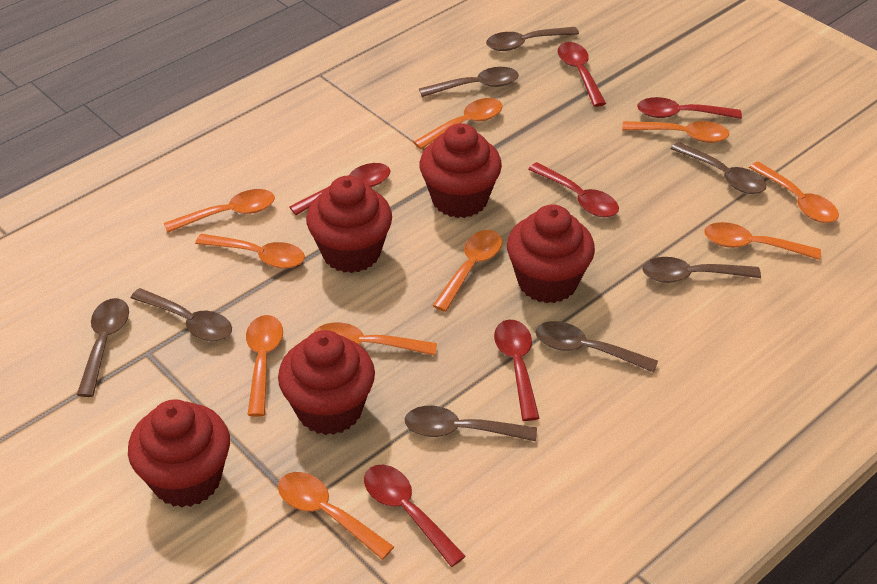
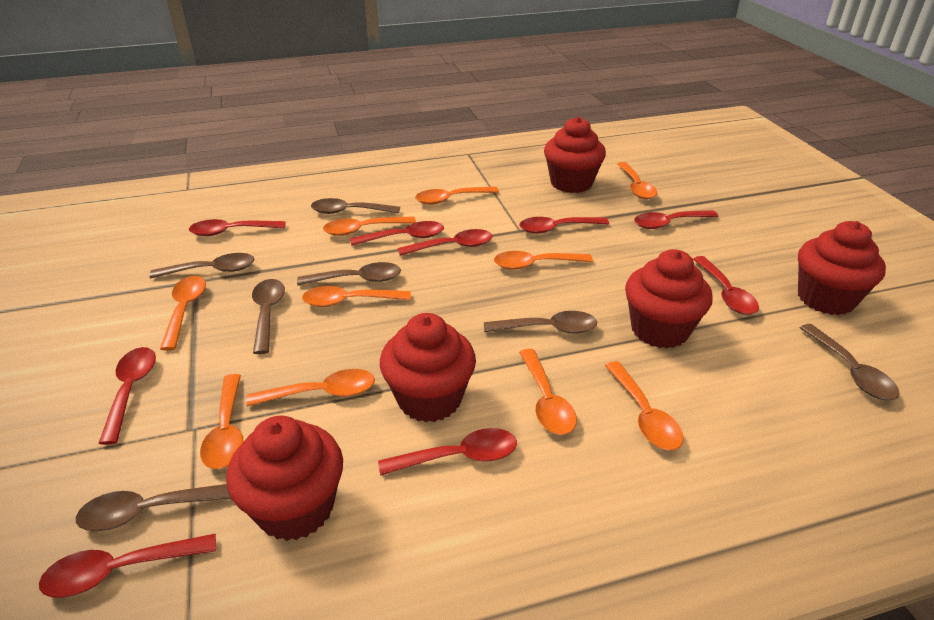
brown spoon: [77,298,129,397] [131,288,232,342] [405,406,537,441] [419,67,519,97] [486,27,579,51] [536,321,658,373] [642,257,761,283] [671,142,766,194] = 8 -> [76,484,231,531] [149,253,255,279] [252,279,285,354] [297,262,401,285] [311,198,400,214] [484,311,597,334] [800,324,900,400] = 7
red spoon: [289,163,390,215] [364,465,466,567] [494,320,539,421] [528,162,619,217] [558,42,606,107] [637,97,742,119] = 6 -> [39,533,216,598] [98,347,156,445] [189,219,286,236] [350,221,444,246] [378,428,517,476] [398,229,493,256] [519,217,609,234] [634,210,718,229] [693,256,759,315] = 9

